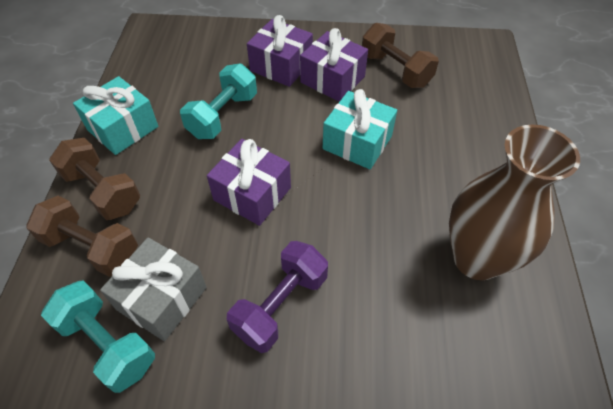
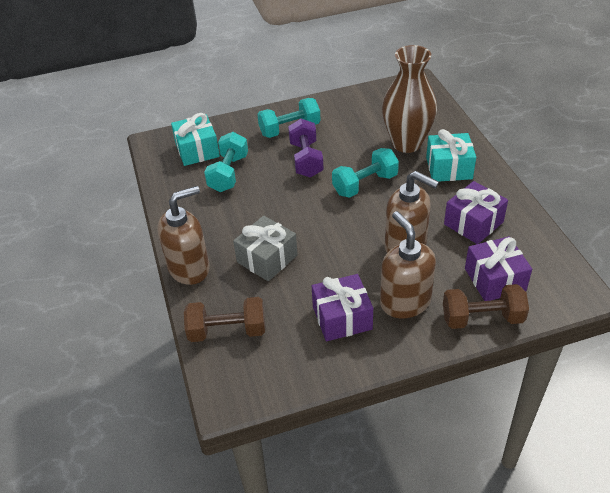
brown dumbbell: [26,196,138,277] [49,138,140,220] [362,23,439,88] = 3 -> [184,297,265,342] [443,284,529,329] = 2
brown soap dispenser: none = 0 -> [157,186,210,285] [380,211,436,318] [385,171,439,253] = 3
turquoise dumbbell: [41,281,155,393] [180,63,257,139] = 2 -> [204,132,248,192] [257,98,321,138] [332,148,399,198] = 3

